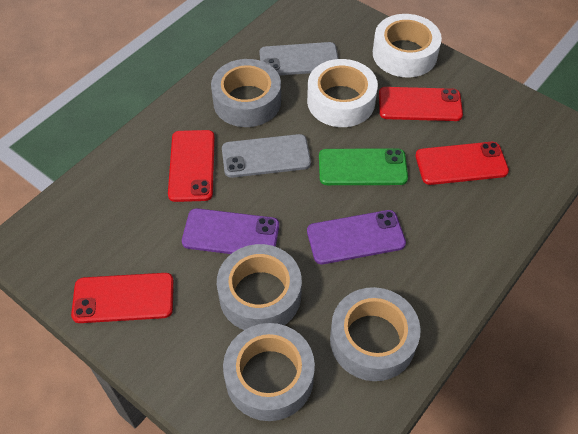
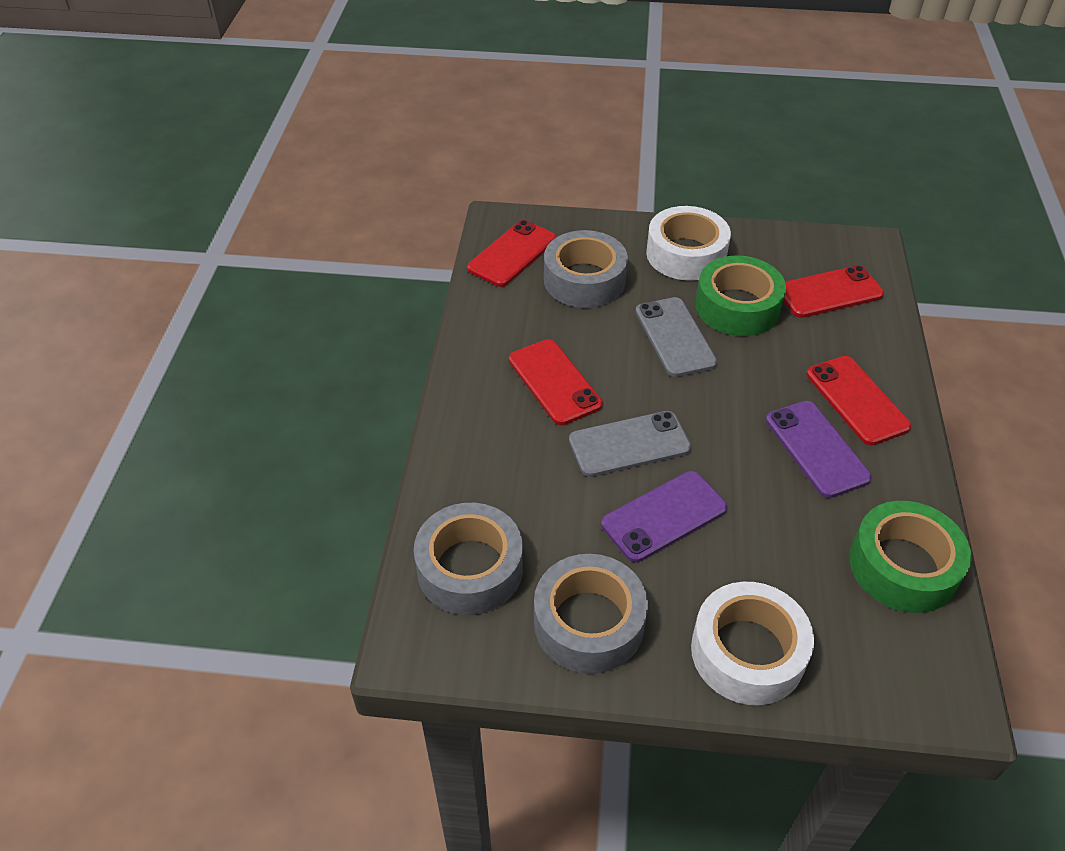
green phone: [319,148,408,185] = 1 -> none = 0
green tape: none = 0 -> [695,255,786,336] [849,501,971,613] = 2
grey tape: [211,59,281,127] [217,244,302,330] [223,323,315,421] [330,287,421,381] = 4 -> [414,503,523,615] [534,554,648,674] [544,230,628,308] = 3

